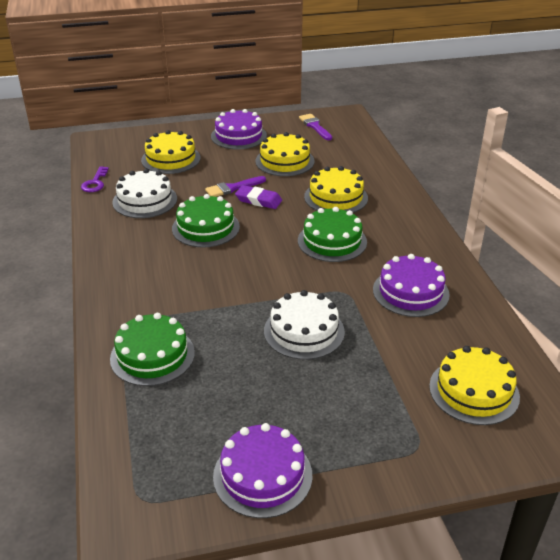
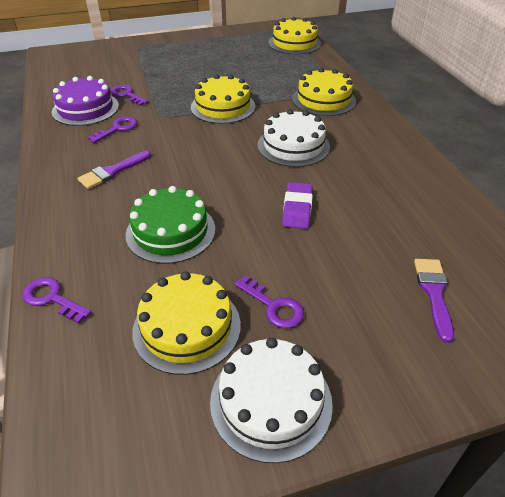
green cake: [110,313,195,386] [172,194,240,248] [298,207,367,262] = 3 -> [126,186,215,264] = 1
purple cake: [211,109,267,149] [213,423,312,518] [373,254,450,317] = 3 -> [52,76,119,126] = 1
purple key: [81,166,109,192] = 1 -> [22,277,91,324] [88,117,138,143] [110,85,149,106] [235,275,304,328] = 4

